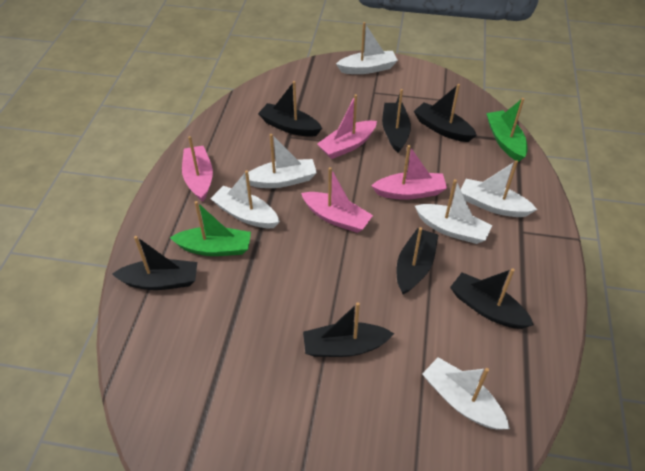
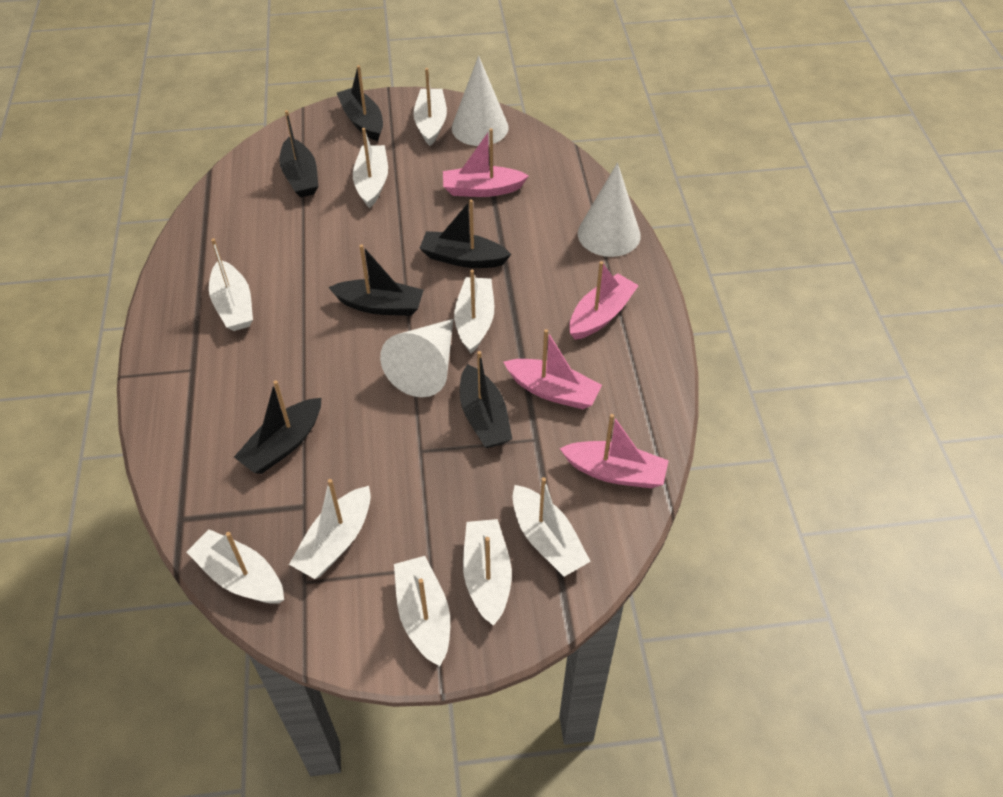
black boat: [112,236,197,290] [258,81,322,137] [303,302,394,357] [382,89,411,153] [397,227,438,294] [414,84,477,142] [450,268,534,329] = 7 -> [234,380,321,474] [279,110,318,198] [328,244,424,316] [337,65,383,141] [419,200,511,268] [460,351,512,448] = 6
green boat: [170,201,251,256] [486,98,528,162] = 2 -> none = 0
white boat: [210,170,280,228] [248,134,317,188] [336,22,398,74] [415,179,492,244] [422,357,510,430] [461,160,537,217] = 6 -> [186,529,284,604] [209,238,253,331] [289,479,371,579] [353,128,388,208] [394,556,450,666] [413,68,447,146] [454,270,494,354] [463,519,512,626] [512,477,591,577] = 9
white cone: none = 0 -> [380,319,453,397] [452,56,508,146] [578,163,641,257] = 3

